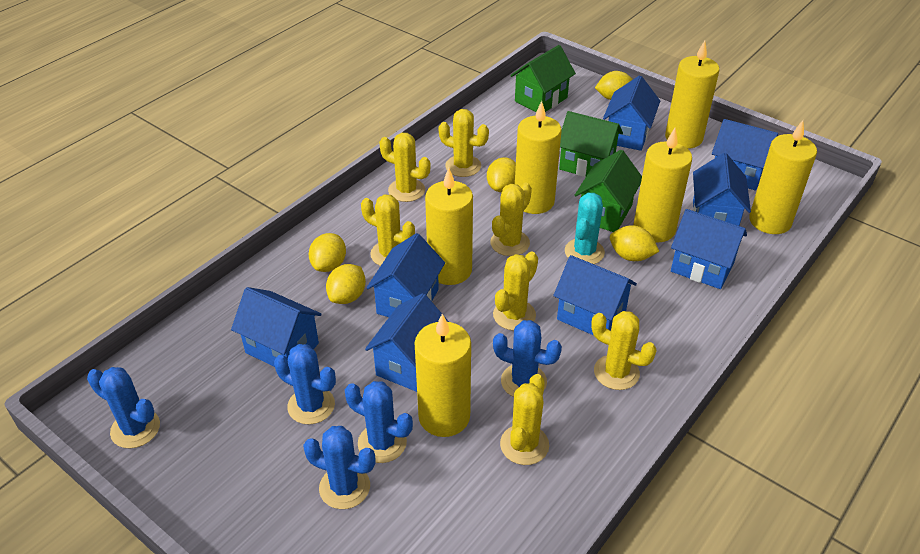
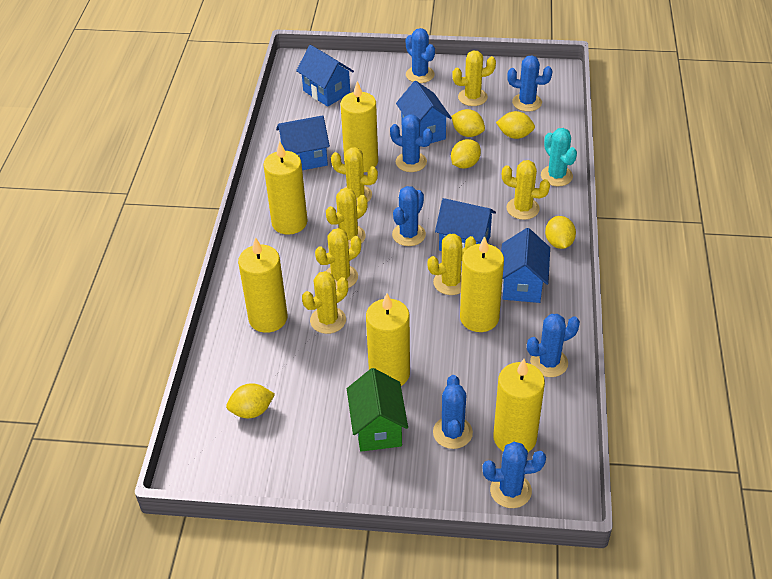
blue cactus: [87,367,160,448] [274,344,336,425] [303,426,376,509] [345,381,413,463] [493,320,562,397] = 5 -> [390,114,433,172] [392,186,426,246] [406,28,435,83] [433,375,473,449] [482,442,546,508] [507,56,553,112] [527,314,580,377] = 7
blue house: [231,287,322,367] [365,293,449,392] [367,233,445,317] [553,255,637,336] [603,75,660,151] [671,209,747,289] [693,153,751,226] [712,119,778,190] = 8 -> [276,115,330,170] [296,45,354,107] [396,81,452,143] [435,198,496,251] [501,228,550,303] = 5
green house: [510,45,576,112] [559,111,623,177] [575,150,642,232] = 3 -> [347,368,408,452] = 1

